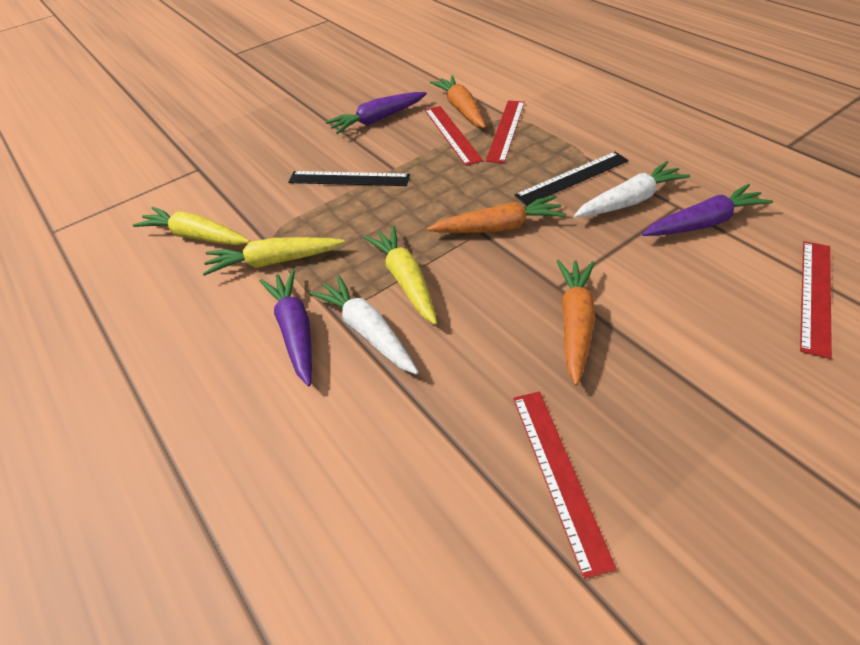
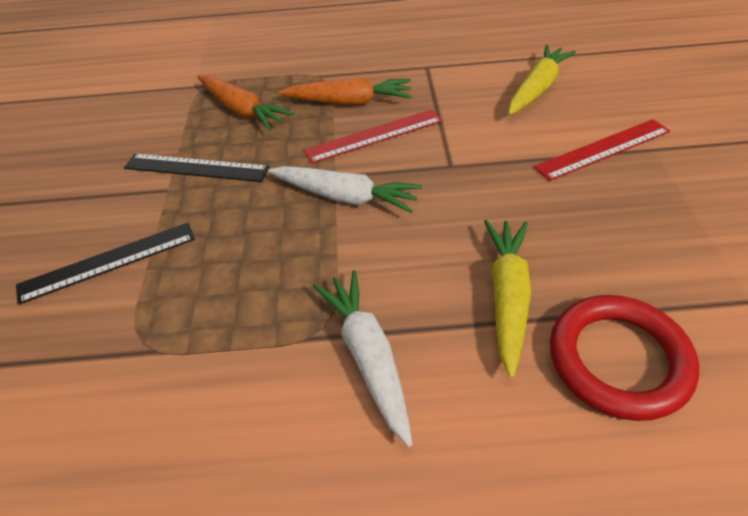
orange carrot: [427,195,567,233] [430,75,486,128] [557,260,595,386] = 3 -> [197,75,294,131] [278,78,412,105] = 2
purple carrot: [260,269,312,386] [326,92,427,134] [642,184,773,236] = 3 -> none = 0
red ring: none = 0 -> [550,295,699,421] = 1
red ruler: [425,106,483,166] [486,100,525,163] [513,392,617,579] [800,241,832,359] = 4 -> [303,109,442,164] [534,119,670,181] = 2
yellow carrot: [133,207,250,245] [203,237,345,276] [363,225,437,325] = 3 -> [484,220,531,378] [508,45,576,115] = 2

